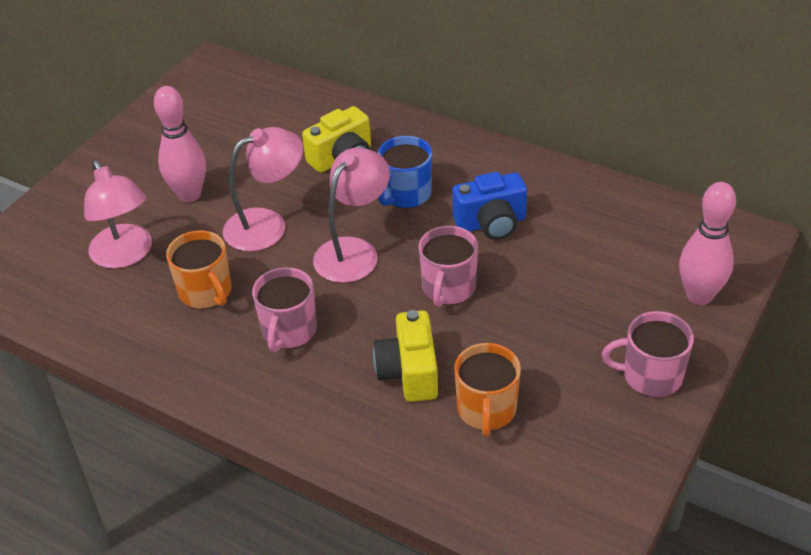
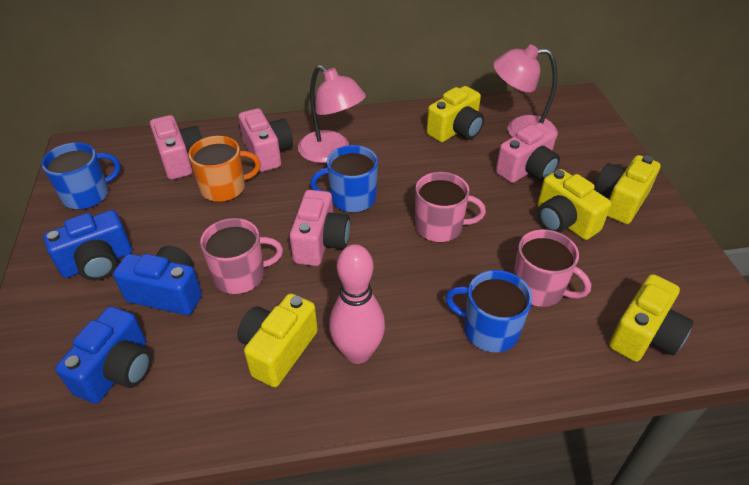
blue camera: [452,172,527,240] = 1 -> [43,210,132,281] [55,306,152,404] [113,246,202,315] = 3
blue mug: [378,136,432,208] = 1 -> [41,143,121,210] [310,145,378,213] [445,270,532,352] = 3
orange mug: [166,230,232,309] [454,343,521,437] = 2 -> [188,136,261,202] = 1
pink bowling pin: [154,86,206,202] [679,182,736,305] = 2 -> [329,244,385,364] = 1
pink camera: none = 0 -> [150,115,203,180] [238,108,293,172] [290,190,350,266] [496,123,560,183] = 4
pink lamp: [84,160,152,269] [223,127,303,251] [313,148,390,283] = 3 -> [298,65,366,163] [493,44,558,138] = 2
yellow camera: [302,106,371,173] [373,310,438,402] = 2 -> [238,293,318,387] [426,86,484,142] [537,169,611,240] [594,155,661,224] [609,274,694,362] = 5

